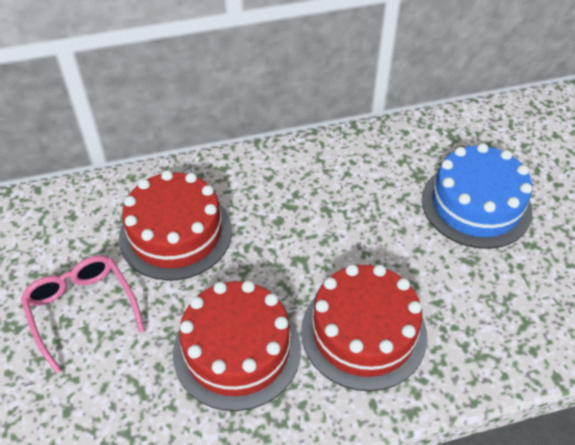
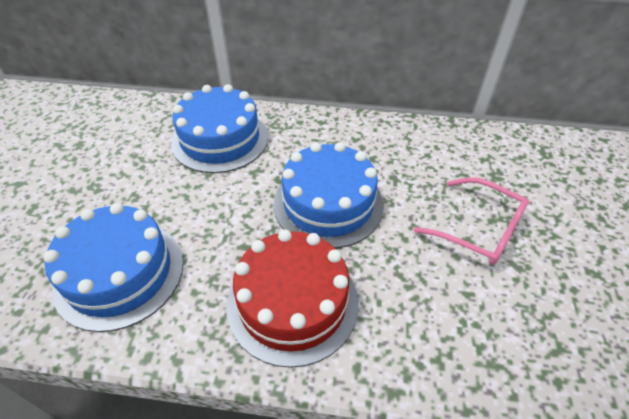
blue cake: [422,143,532,249] = 1 -> [43,203,183,332] [171,84,268,173] [274,142,384,249] = 3
red cake: [119,170,232,280] [173,280,301,411] [301,264,427,391] = 3 -> [227,229,358,368] = 1

